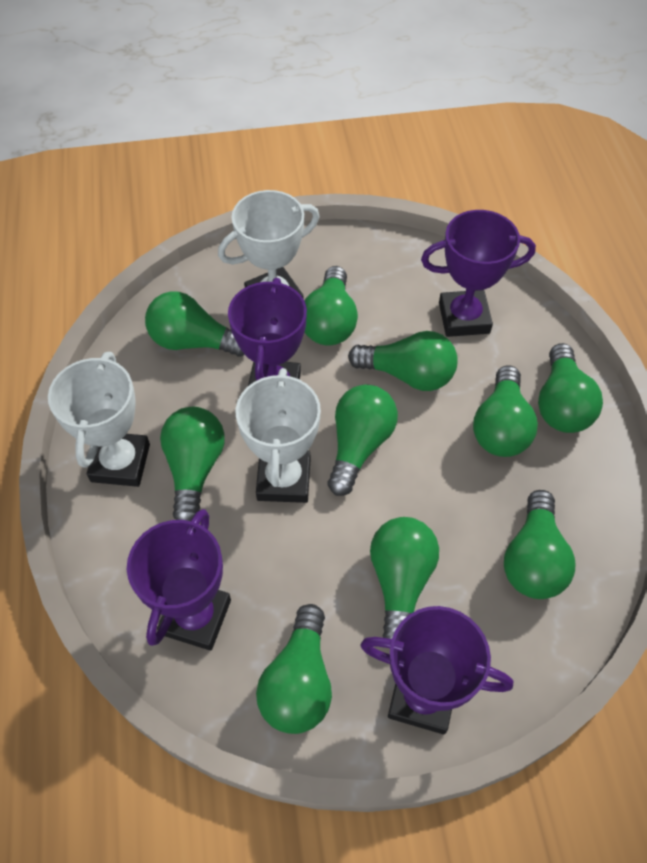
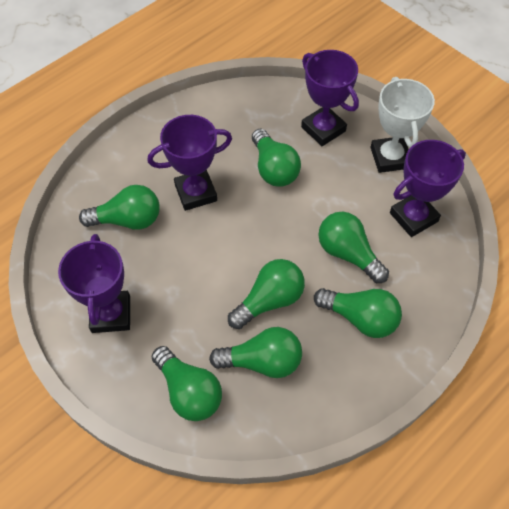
green light bulb: [145,291,245,357] [160,407,225,521] [256,604,332,734] [304,266,358,345] [328,384,398,496] [348,331,458,391] [370,517,439,639] [473,365,538,457] [504,490,576,599] [538,343,603,433] = 10 -> [79,185,160,230] [151,346,222,421] [209,327,302,378] [228,259,305,329] [252,129,301,187] [314,288,402,338] [318,212,389,283] = 7
white trophy: [48,352,150,487] [218,190,320,299] [236,368,321,503] = 3 -> [370,77,435,173] = 1

